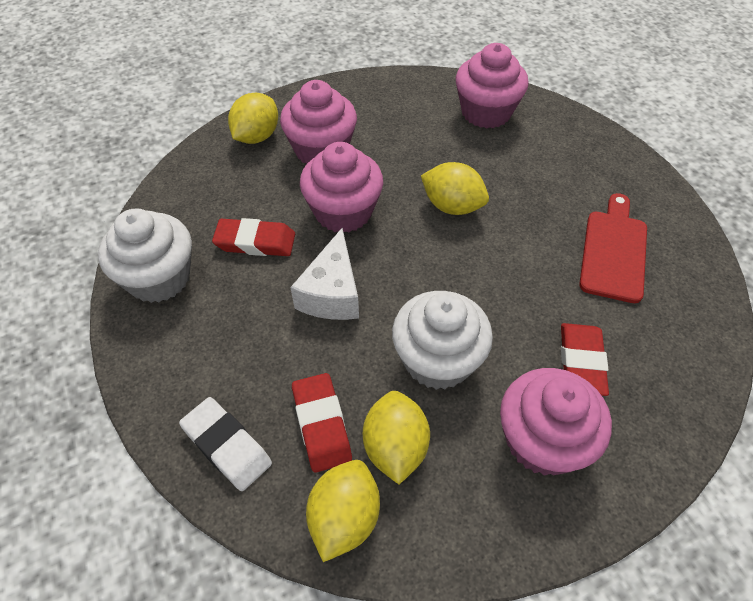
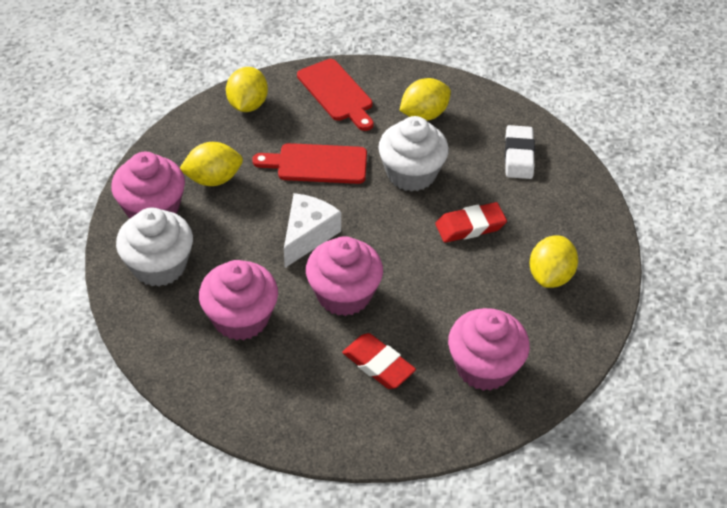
red cutting board: [579,193,647,303] = 1 -> [252,143,367,184] [297,59,374,131] = 2
red eraser: [212,218,295,256] [292,373,352,473] [561,323,609,396] = 3 -> [342,333,416,389] [435,202,507,243] = 2

